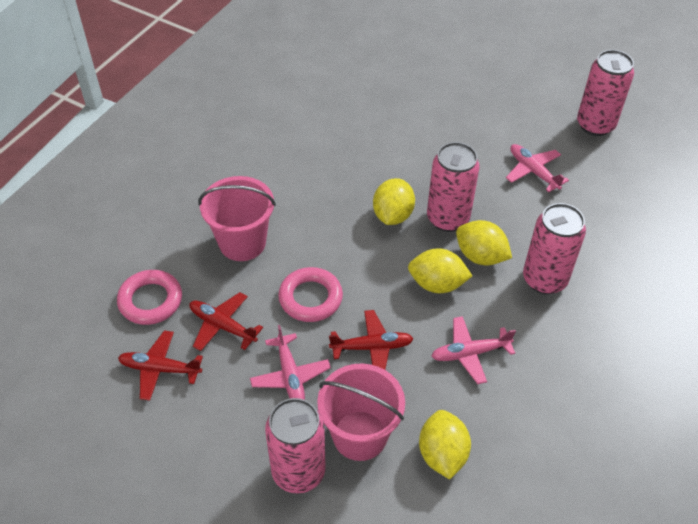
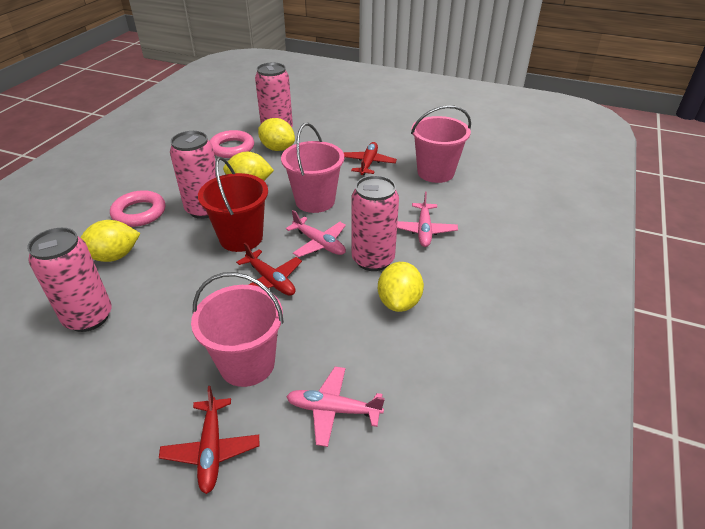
pink bucket: [198,176,276,261] [317,363,405,461] = 2 -> [191,272,284,387] [281,123,344,213] [411,105,471,183] = 3
red bucket: none = 0 -> [198,157,268,252] = 1

